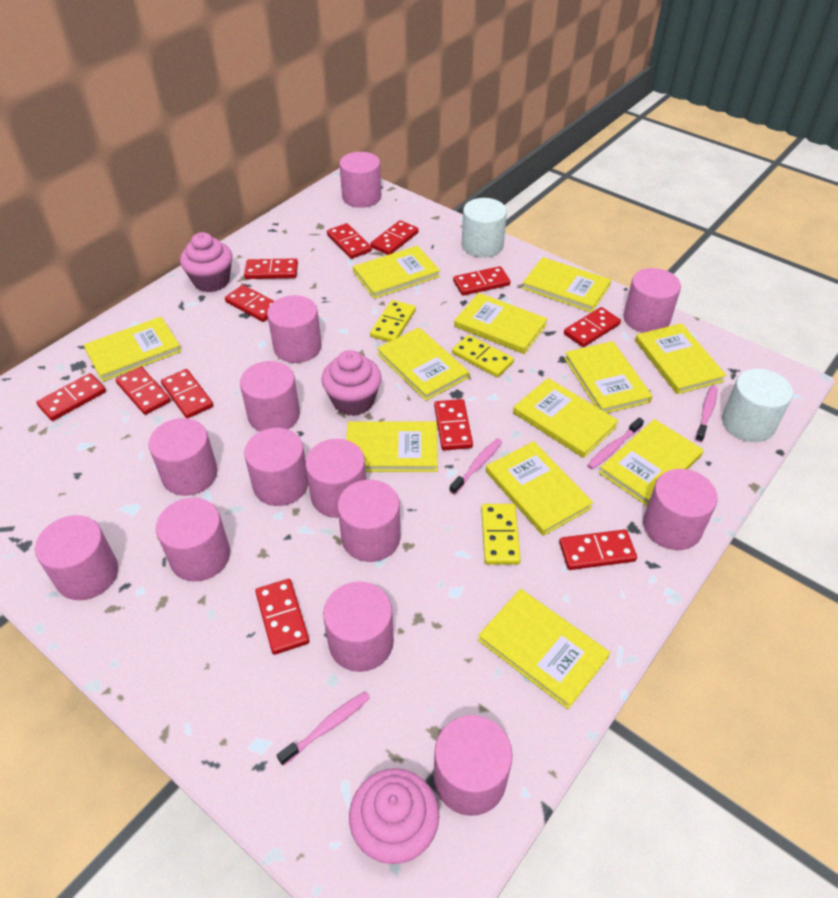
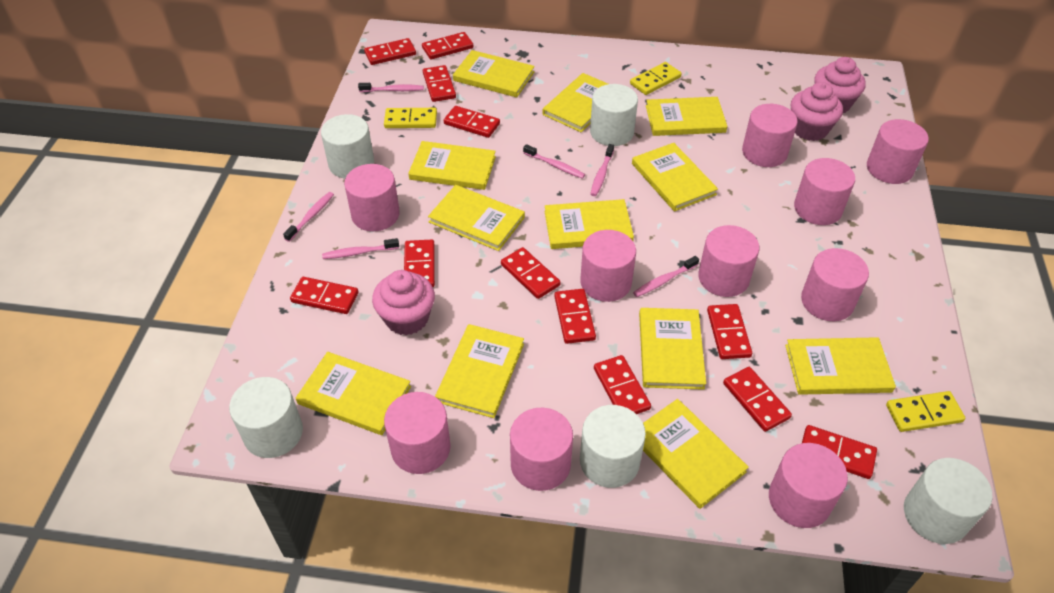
pink cylinder: [35,515,118,600] [149,418,218,496] [156,498,230,581] [240,361,300,432] [244,428,308,506] [267,295,322,363] [305,439,366,518] [323,582,394,672] [337,480,400,562] [339,152,381,208] [434,715,513,816] [623,268,681,333] [643,469,718,550] = 13 -> [344,164,400,231] [384,392,451,474] [510,408,573,491] [580,230,636,302] [698,225,759,297] [742,104,797,167] [769,443,848,528] [794,158,855,225] [801,248,869,321] [867,119,929,184] = 10
pink toothbrush: [277,691,370,766] [449,438,502,495] [587,418,644,469] [695,386,717,442] = 4 -> [283,192,334,242] [322,238,399,259] [358,83,424,92] [523,144,585,179] [590,144,614,196] [633,256,699,297] = 6
white cylinder: [462,198,507,258] [722,369,793,442] = 2 -> [229,377,303,458] [321,114,374,179] [580,405,646,488] [590,84,638,146] [904,458,993,544] = 5

